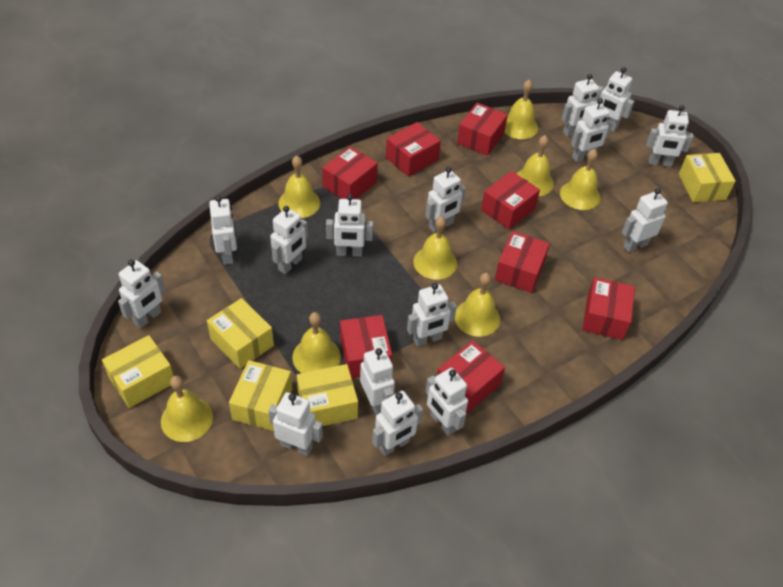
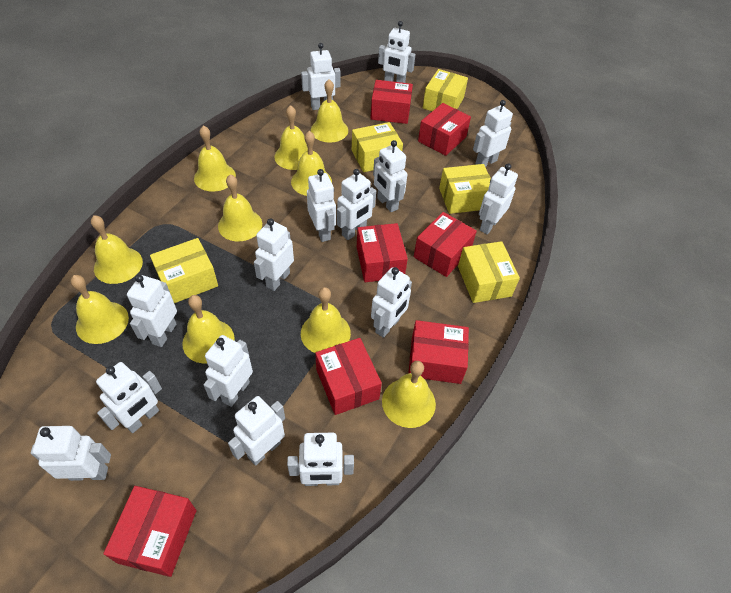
red box: [322,146,378,199] [340,315,392,378] [386,122,441,177] [437,341,505,413] [457,103,508,156] [481,171,540,229] [495,231,550,293] [582,277,635,340] = 8 -> [103,486,196,577] [315,338,382,415] [357,223,408,282] [370,80,413,124] [408,320,469,384] [414,212,477,277] [418,103,471,156] = 7
yellow bell: [161,376,213,442] [278,156,320,218] [292,312,341,373] [413,216,457,280] [455,273,500,337] [504,80,538,139] [517,135,554,196] [560,149,600,210] = 8 -> [70,275,129,344] [91,215,143,284] [182,295,235,363] [194,125,236,192] [218,174,262,241] [274,105,308,170] [291,131,332,196] [301,287,351,353] [311,79,348,143] [382,361,436,428] = 10

